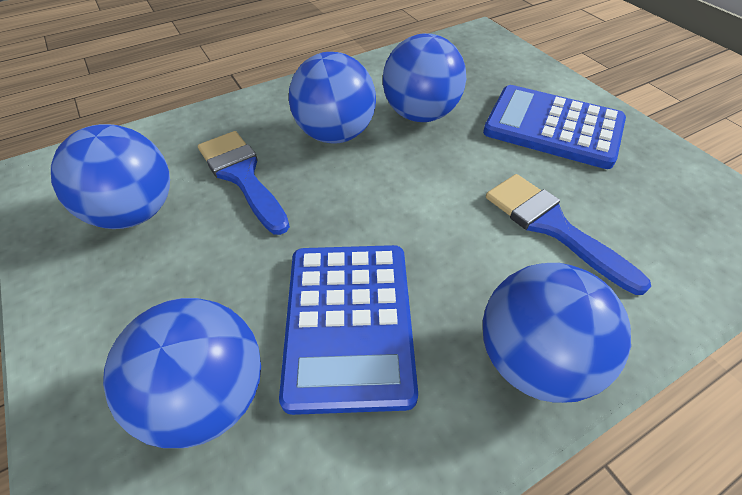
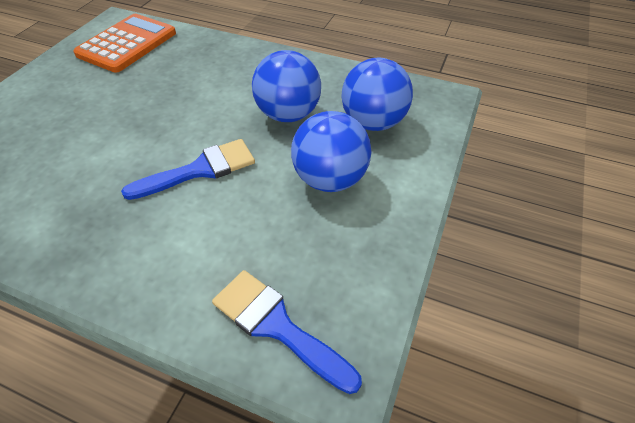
blue ball: [51,124,170,229] [103,298,261,448] [289,52,376,144] [383,33,466,122] [483,263,631,403] = 5 -> [252,50,321,122] [291,111,372,192] [341,58,413,131] = 3
blue calculator: [279,245,418,415] [483,85,626,169] = 2 -> none = 0
orange calculator: none = 0 -> [73,14,176,73] = 1

